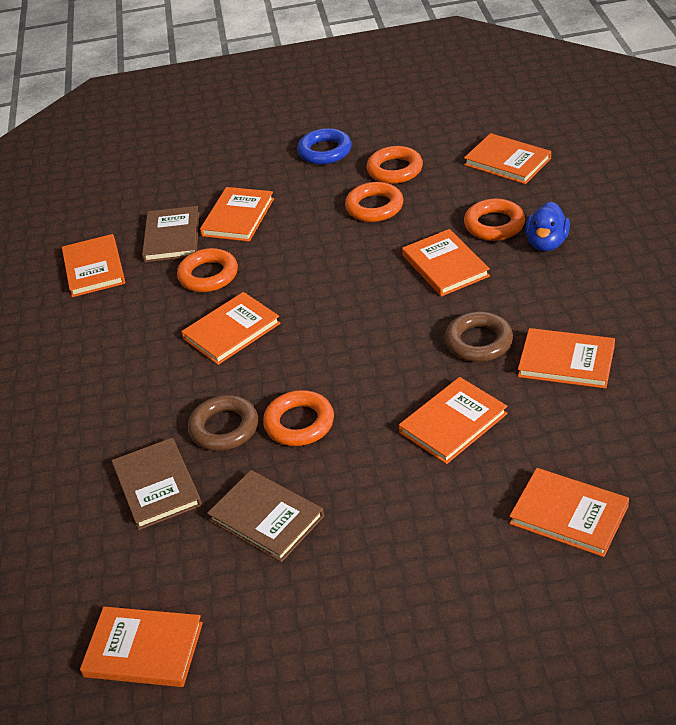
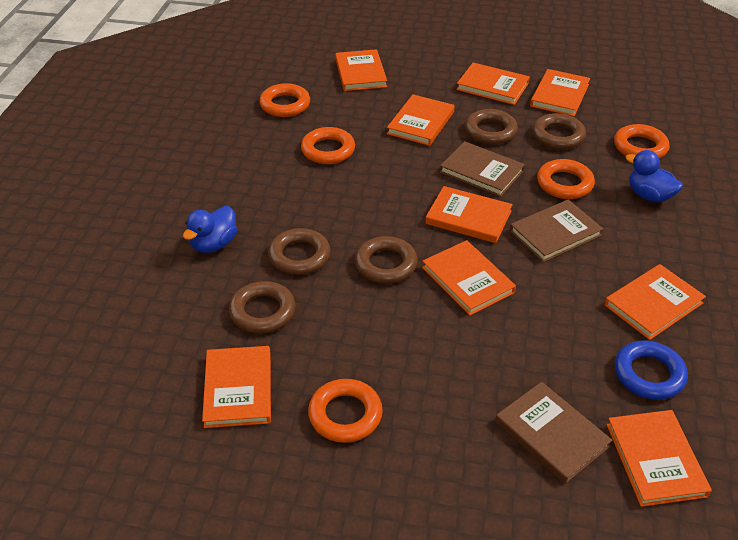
blue duck: [525,201,570,251] = 1 -> [183,206,237,253] [625,150,683,202] = 2
brown ring: [188,395,258,451] [445,312,513,362] = 2 -> [229,281,296,334] [268,228,331,275] [355,236,418,284] [465,109,518,145] [532,113,586,150] = 5

